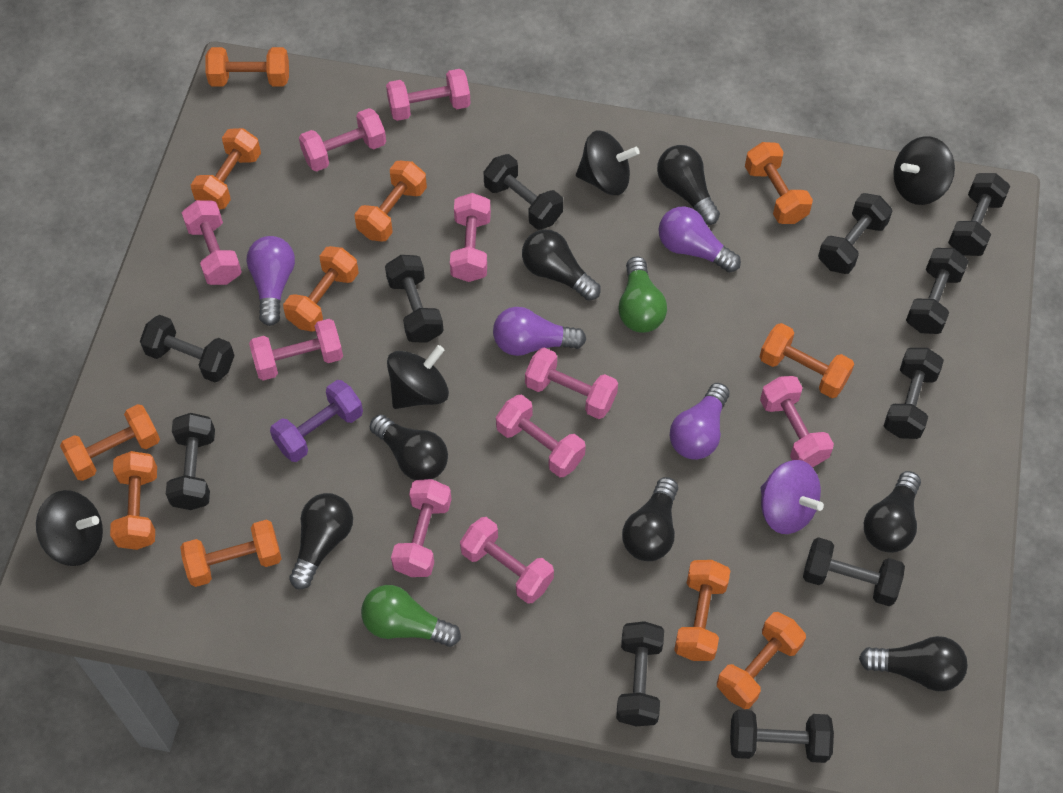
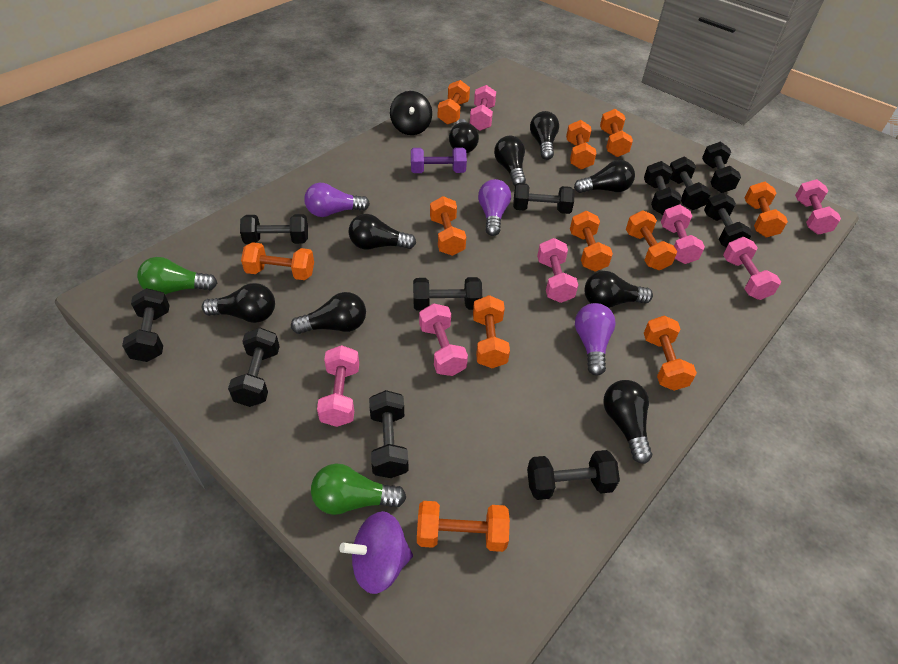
black light bulb: [289,493,353,589] [370,414,448,480] [522,229,601,301] [622,477,678,561] [657,145,720,225] [859,636,968,691] [864,471,921,553] = 7 -> [202,283,275,323] [291,292,366,334] [349,214,416,250] [449,119,479,153] [494,136,526,186] [530,111,559,160] [574,160,635,193] [585,271,653,308] [603,380,652,464] = 9
black spinning top: [36,490,103,566] [387,345,449,409] [576,131,640,195] [893,136,955,205] = 4 -> [390,91,432,135] = 1
pink dumbbell: [182,200,242,285] [249,319,343,381] [299,108,386,172] [386,69,471,121] [391,479,452,577] [450,193,491,282] [460,517,554,604] [496,394,586,478] [525,348,618,419] [760,376,834,467] = 10 -> [317,345,359,427] [419,303,468,376] [470,85,496,131] [537,238,578,303] [661,204,705,264] [723,237,781,300] [795,179,841,235] = 7
purple light bulb: [246,236,295,326] [493,307,586,356] [659,207,741,272] [669,383,729,460] = 4 -> [304,183,370,217] [478,179,511,236] [575,303,616,376] = 3

